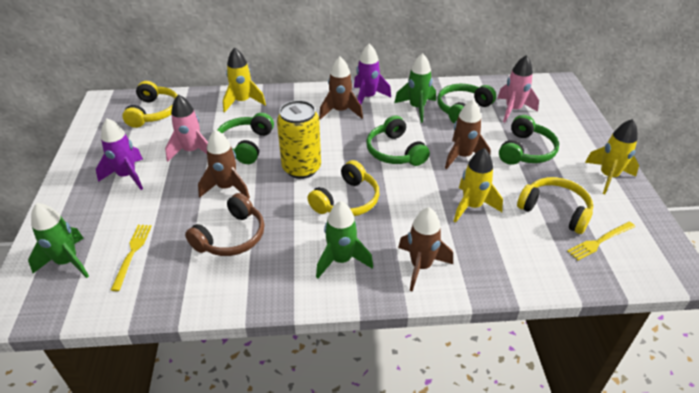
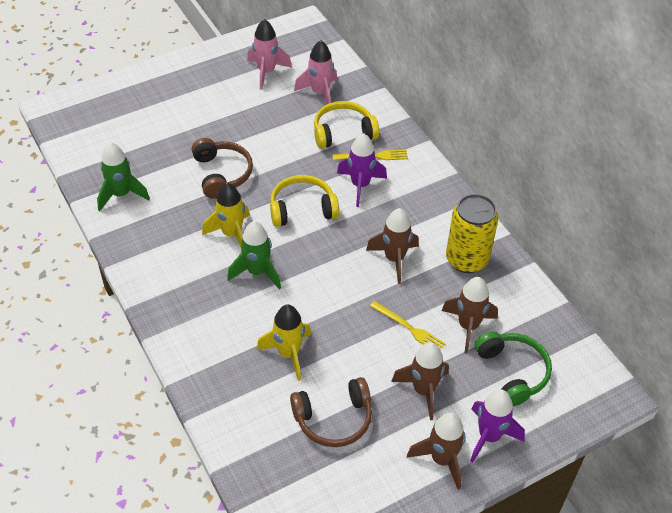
brown headphones: [185,193,264,256] = 1 -> [192,138,253,199] [290,377,372,447] = 2
green headphones: [217,113,274,164] [366,115,430,166] [437,84,496,124] [499,115,559,165] = 4 -> [475,332,552,407] = 1
green rocket: [28,203,89,278] [316,201,373,279] [394,53,436,123] = 3 -> [97,142,150,211] [227,221,281,289] = 2
yellow headphones: [122,81,177,128] [307,160,379,216] [517,177,593,234] = 3 -> [270,175,339,227] [314,101,379,149] = 2
yellow rocket: [223,47,266,113] [453,148,503,223] [585,119,639,194] = 3 -> [202,183,250,247] [257,304,311,381] = 2

